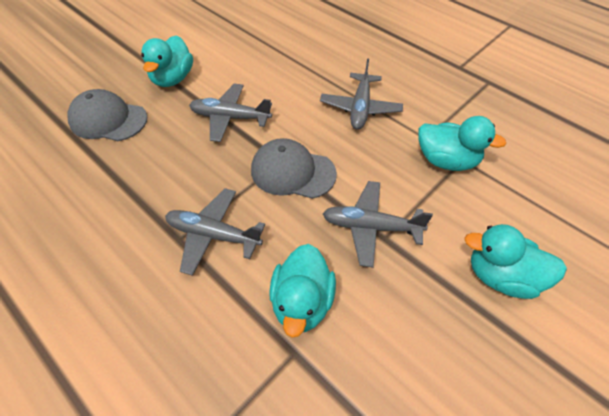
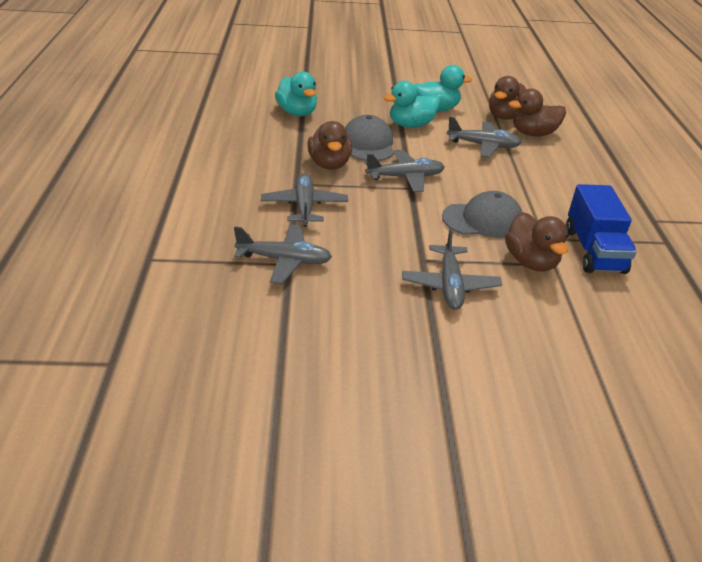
blue truck: none = 0 -> [566,184,637,274] = 1
brown duck: none = 0 -> [307,121,352,170] [489,76,526,120] [505,212,569,271] [509,89,566,136] = 4
grey plane: [165,188,265,276] [189,84,272,142] [320,59,403,130] [323,181,433,268] = 4 -> [234,224,332,284] [261,173,348,227] [365,150,445,192] [402,228,502,310] [447,117,522,157] = 5
turquoise duck: [141,35,193,87] [269,244,336,338] [418,116,506,171] [464,224,567,299] = 4 -> [275,72,317,116] [383,81,440,128] [414,65,472,112] = 3

